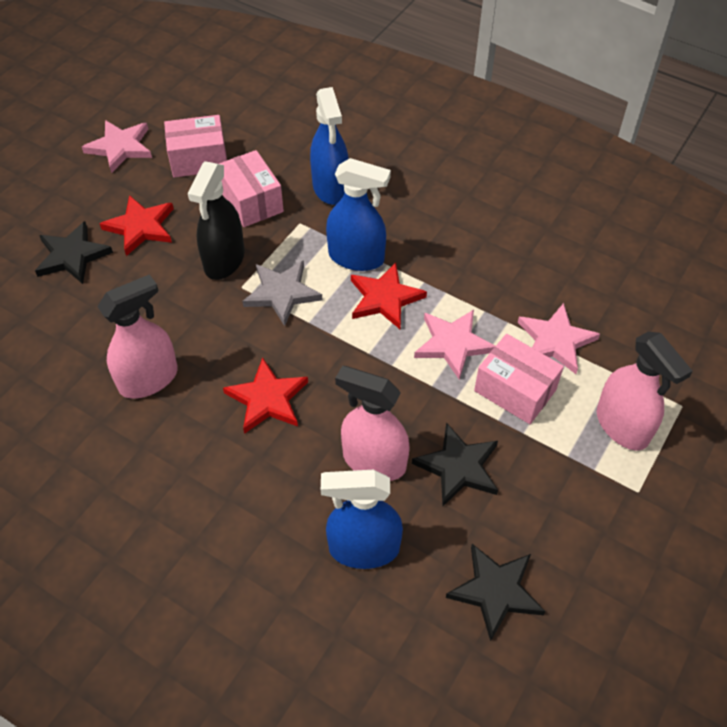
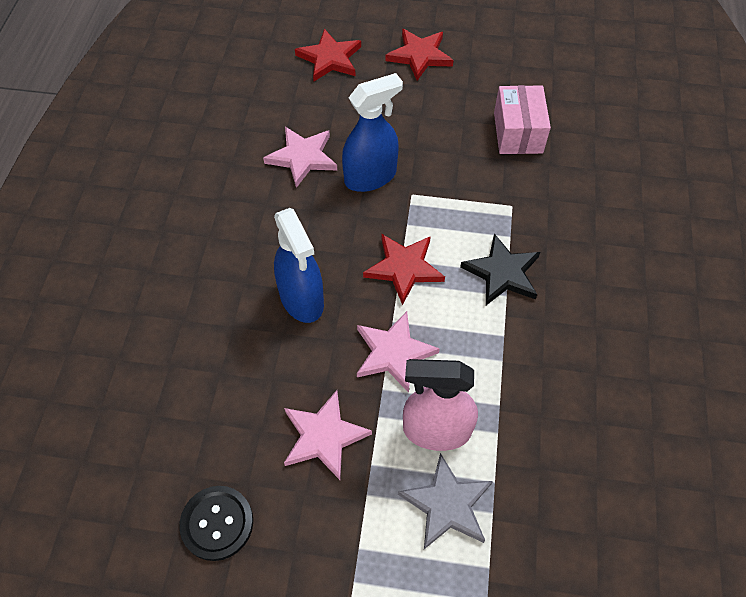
black button: none = 0 -> [179,486,253,561] = 1
black spray bottle: [188,161,244,280] = 1 -> none = 0
black star: [35,221,113,284] [412,422,498,506] [446,544,545,642] = 3 -> [460,233,540,305] = 1
blue spray bottle: [310,87,349,205] [321,470,403,569] [326,158,391,271] = 3 -> [274,208,324,323] [342,73,403,192] = 2
pink box: [164,115,227,177] [219,150,284,227] [474,334,564,424] = 3 -> [494,85,551,154] = 1
pink spray bottle: [97,274,178,399] [335,366,410,481] [597,332,692,450] = 3 -> [403,359,478,451] = 1

